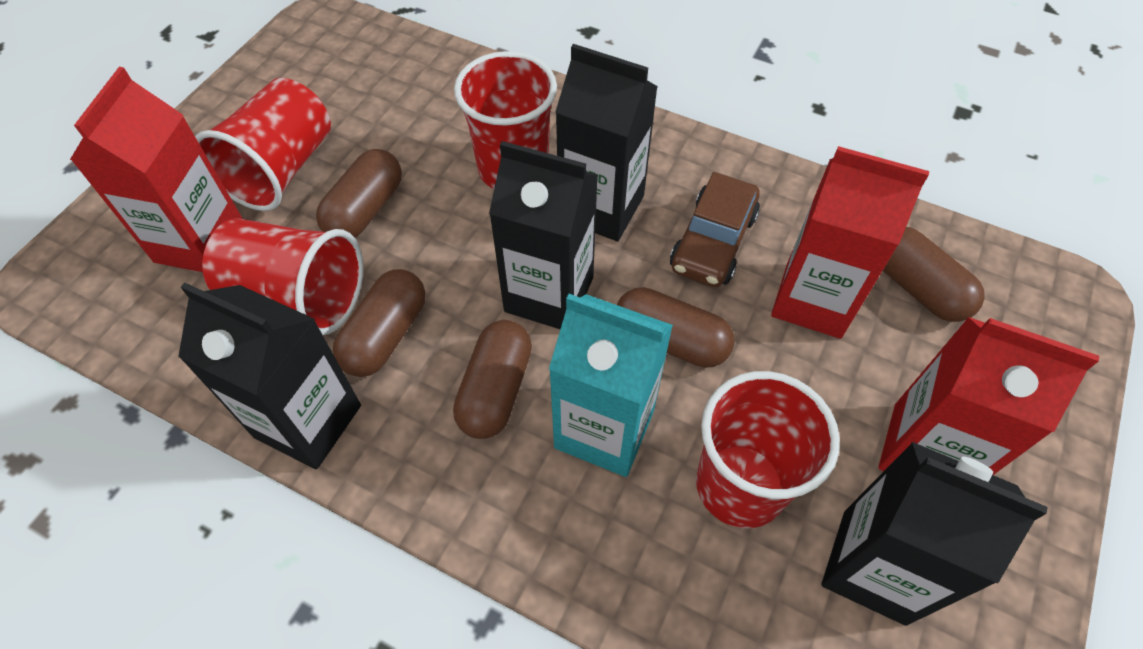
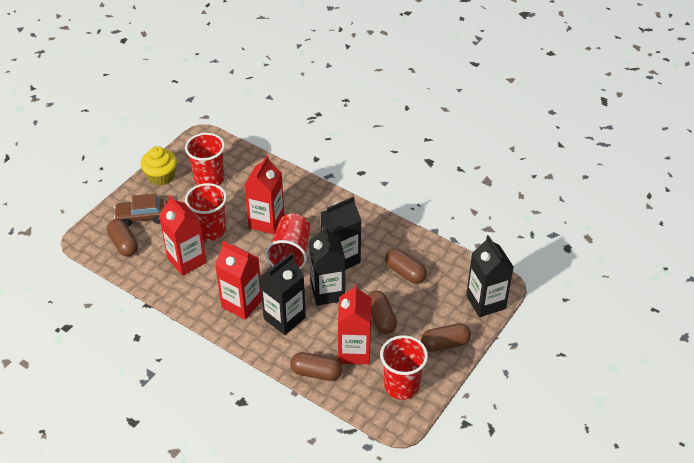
red carton: [70,67,243,272] [771,146,929,339] [878,317,1099,475] = 3 -> [159,195,206,276] [215,241,262,320] [244,155,284,234] [338,284,372,365] = 4
turquoise carton: [549,294,673,477] = 1 -> none = 0
yellow cupcake: none = 0 -> [140,146,177,185] = 1

